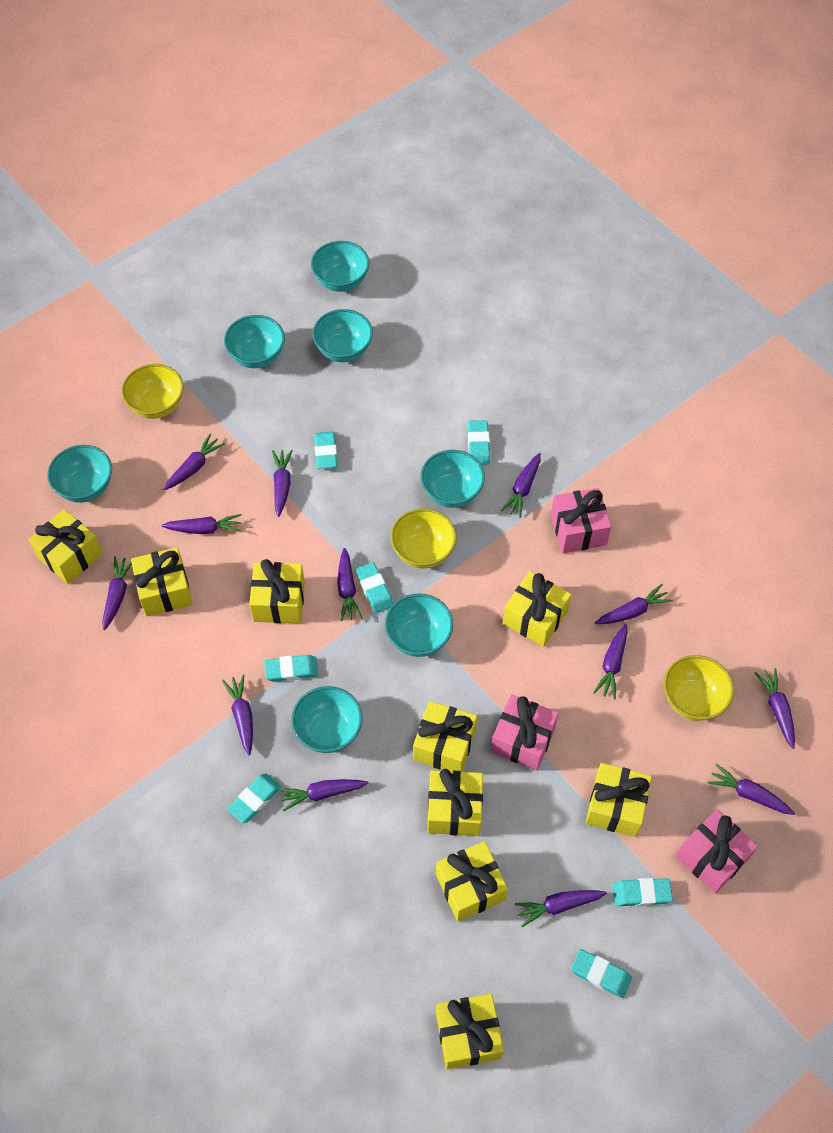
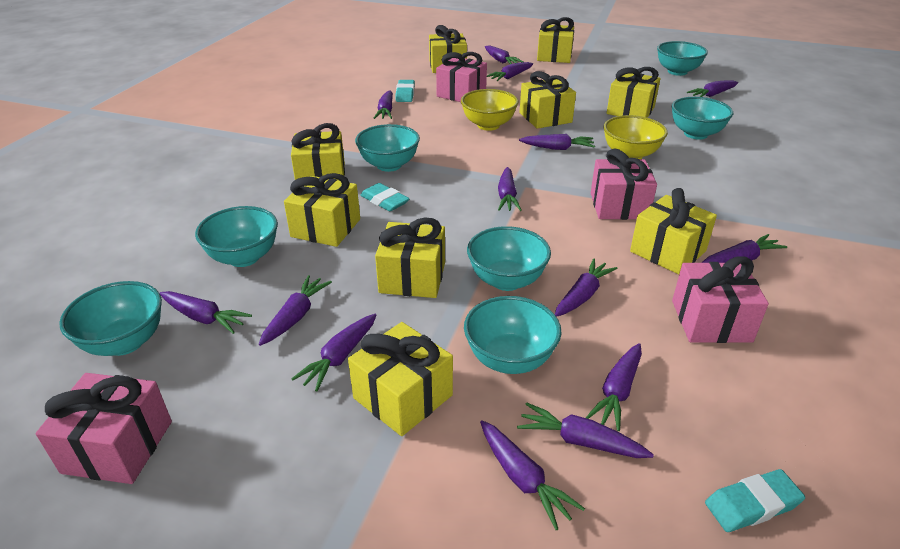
pink gift: [491,694,559,771] [551,488,611,553] [676,809,758,894] = 3 -> [36,373,172,484] [436,52,487,102] [591,149,657,220] [672,256,769,343] = 4
purple carrot: [102,556,132,630] [161,514,242,534] [163,434,225,490] [222,675,253,755] [272,450,293,517] [279,779,368,811] [337,548,362,621] [501,453,541,518] [515,890,607,927] [593,623,628,699] [595,584,673,624] [708,763,795,815] [755,668,795,749] = 13 -> [160,291,252,334] [259,275,332,346] [291,314,376,391] [374,91,393,119] [480,420,585,530] [485,45,524,64] [487,62,533,81] [498,167,522,211] [517,402,654,458] [519,134,595,150] [555,258,617,317] [586,343,642,431] [687,80,738,97] [702,234,787,263] = 14
turquoise eraser: [228,773,281,823] [264,655,318,682] [314,432,337,469] [355,562,393,613] [468,420,490,465] [571,949,632,998] [612,878,673,907] = 7 -> [360,183,409,211] [395,80,415,102] [705,469,805,532] = 3
yellow bowl: [121,364,184,419] [390,508,456,568] [663,655,734,721] = 3 -> [461,89,518,131] [603,115,668,159] = 2

